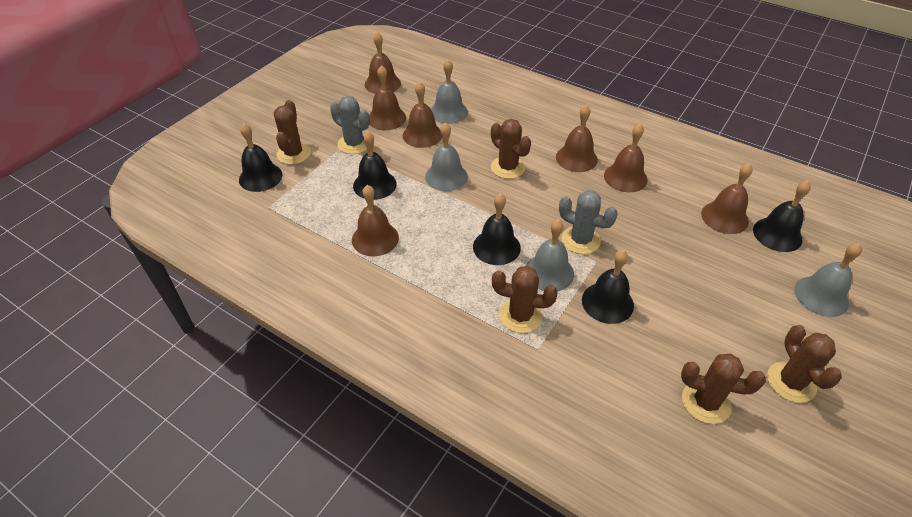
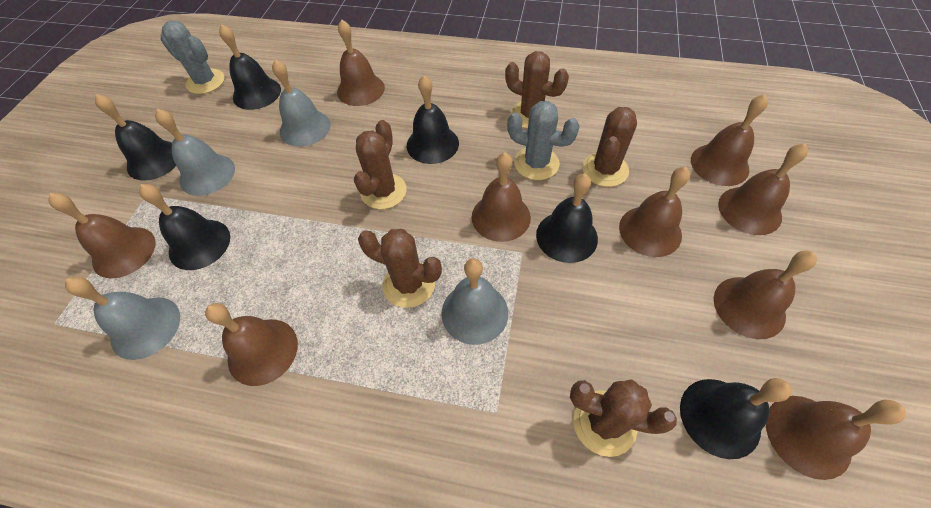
black bell: [239,124,283,192] [353,131,397,200] [473,193,521,265] [582,250,634,324] [753,181,811,252] = 5 -> [95,94,176,181] [139,184,230,270] [219,24,281,110] [407,75,459,164] [536,174,598,263] [680,378,792,459] = 6
brown bell: [352,185,399,256] [364,32,401,94] [369,65,406,130] [403,82,442,148] [556,104,598,172] [604,124,648,192] [701,163,753,234] = 7 -> [49,193,156,278] [205,303,298,386] [337,20,385,106] [472,152,531,242] [619,167,690,257] [691,94,768,186] [714,250,817,339] [718,143,808,235] [766,396,906,480] = 9

